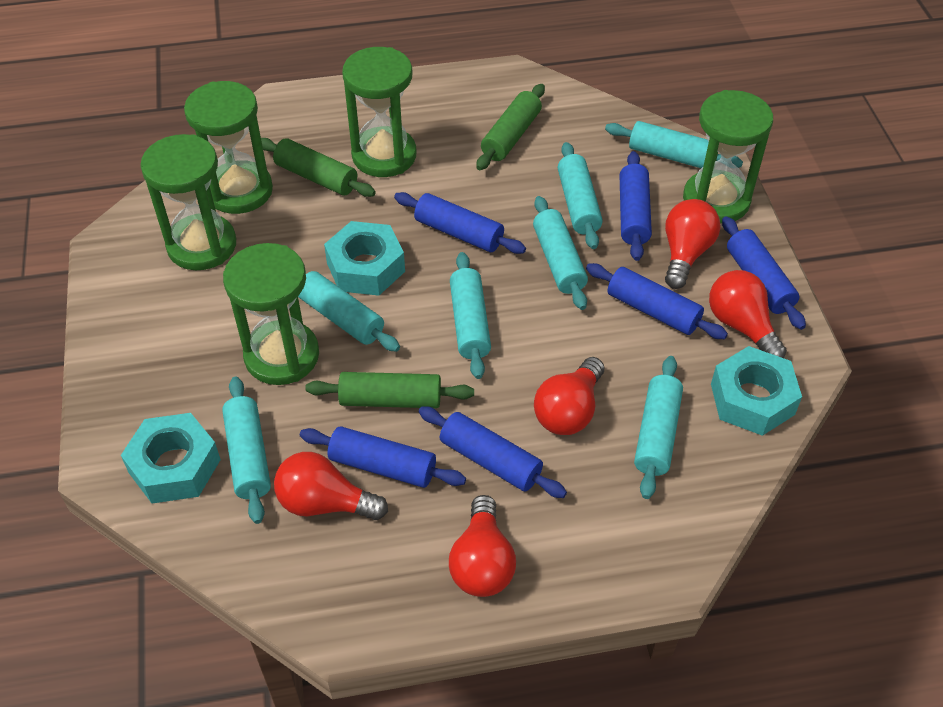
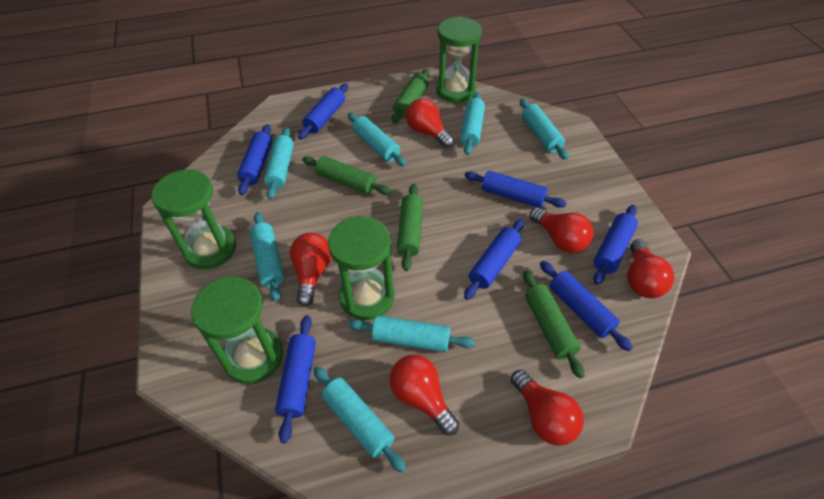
blue rolling pin: [300,426,466,488] [394,192,526,254] [419,406,567,498] [586,263,728,339] [619,151,652,261] [722,216,806,330] = 6 -> [237,124,272,195] [275,315,316,443] [298,83,348,139] [464,219,524,300] [465,170,566,208] [540,261,633,351] [593,205,638,285] = 7
green hourglass: [141,134,236,270] [184,81,273,214] [223,243,319,385] [342,47,417,177] [683,90,773,224] = 5 -> [151,169,236,269] [191,276,283,384] [328,216,394,320] [436,16,482,103] = 4
green rolling pin: [261,138,376,197] [305,372,474,408] [476,84,545,170] = 3 -> [303,156,391,195] [392,69,429,123] [396,184,423,271] [523,270,584,379] = 4
red light bulb: [274,452,388,520] [449,495,516,597] [534,357,604,435] [665,199,720,289] [709,270,787,358] = 5 -> [290,233,332,307] [390,355,459,435] [406,98,454,148] [511,370,584,446] [530,207,593,253] [627,239,674,298] = 6
turquoise nut: [121,413,221,503] [324,221,405,296] [711,346,802,436] = 3 -> none = 0

